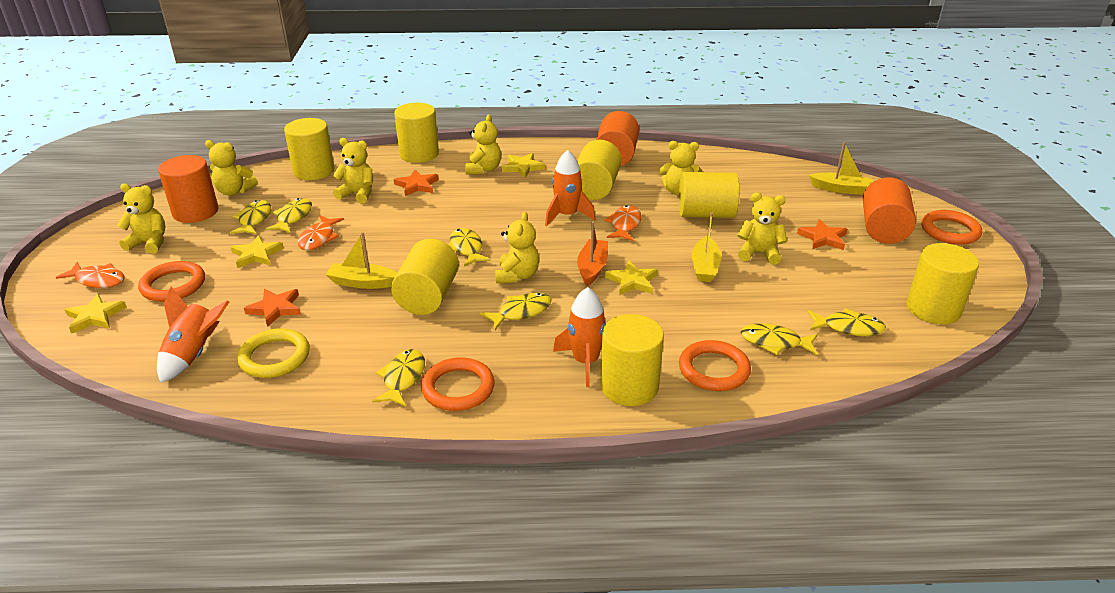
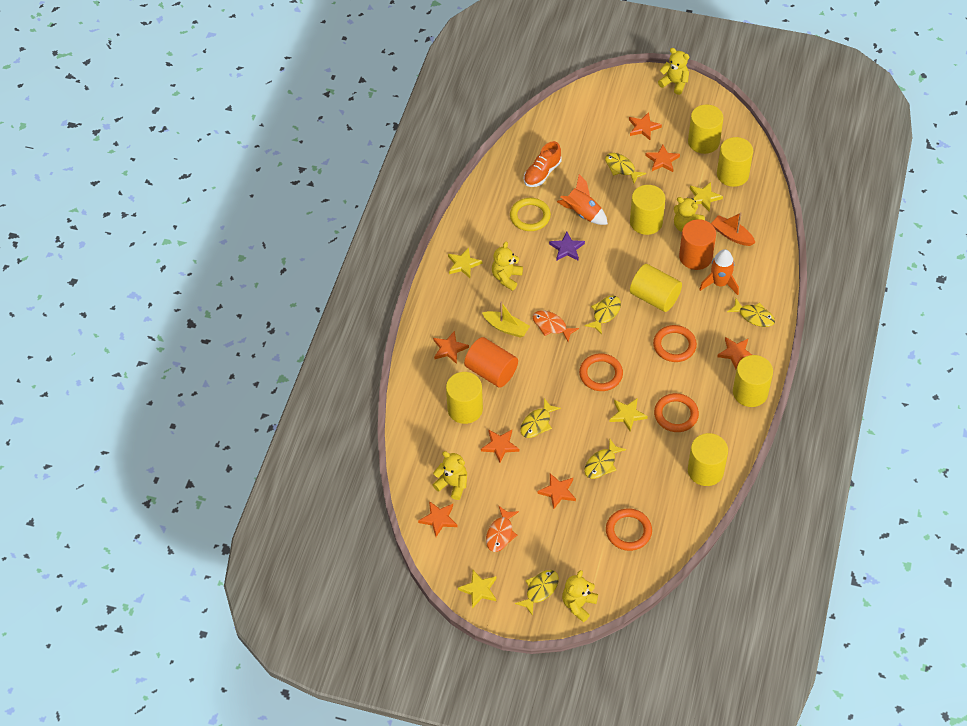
orange cylinder: [158,155,219,223] [596,111,639,166] [863,177,916,244] = 3 -> [464,337,518,388] [679,219,716,270] = 2
orange fish: [56,262,124,288] [298,215,344,250] [604,205,642,241] = 3 -> [486,506,519,552] [532,311,579,342] = 2
orange rocket: [157,287,229,383] [545,150,596,226] [553,287,606,387] = 3 -> [557,174,608,225] [699,249,739,295] = 2
orange shoe: none = 0 -> [524,141,562,187] = 1
orange star: [244,289,301,327] [394,169,439,196] [797,219,847,250] = 3 -> [418,501,457,537] [433,331,469,364] [481,429,519,463] [537,474,576,509] [629,112,662,140] [645,145,680,172] [717,337,752,369] = 7
purple star: none = 0 -> [549,232,585,261] = 1
yellow boat: [325,232,397,289] [692,212,721,282] [809,142,873,195] = 3 -> [482,302,530,338] = 1
yellow fish: [230,200,271,235] [266,198,312,233] [372,349,425,407] [449,228,491,266] [480,293,551,330] [740,323,818,355] [808,308,886,336] = 7 -> [515,570,559,616] [520,398,561,438] [584,295,621,334] [584,439,626,479] [605,153,646,183] [727,298,775,327] = 6
yellow teddy bear: [117,183,165,254] [205,140,258,196] [333,138,373,204] [465,114,501,175] [495,212,539,283] [659,141,703,196] [737,193,787,265] = 7 -> [433,451,467,500] [492,242,523,291] [562,570,598,622] [658,48,689,95] [674,197,705,232] = 5

